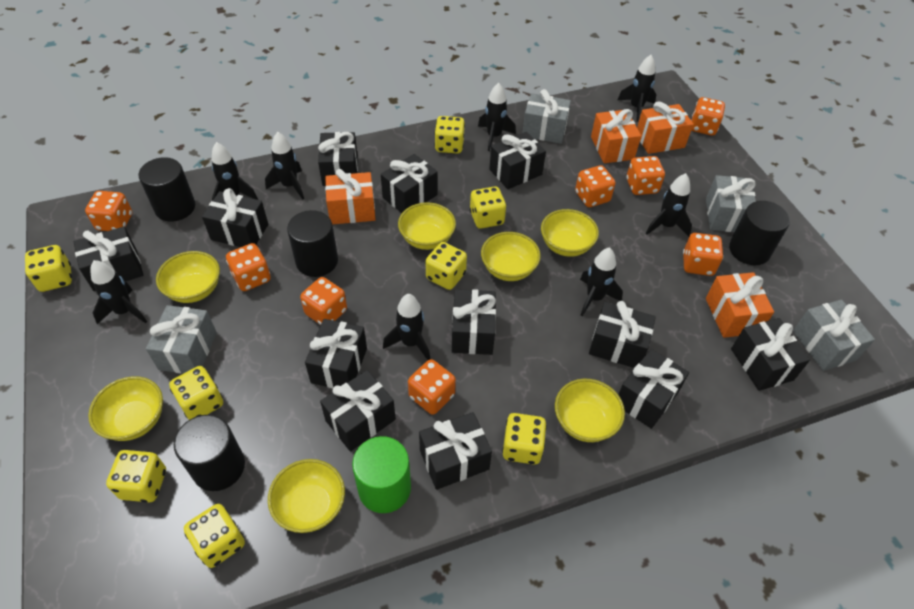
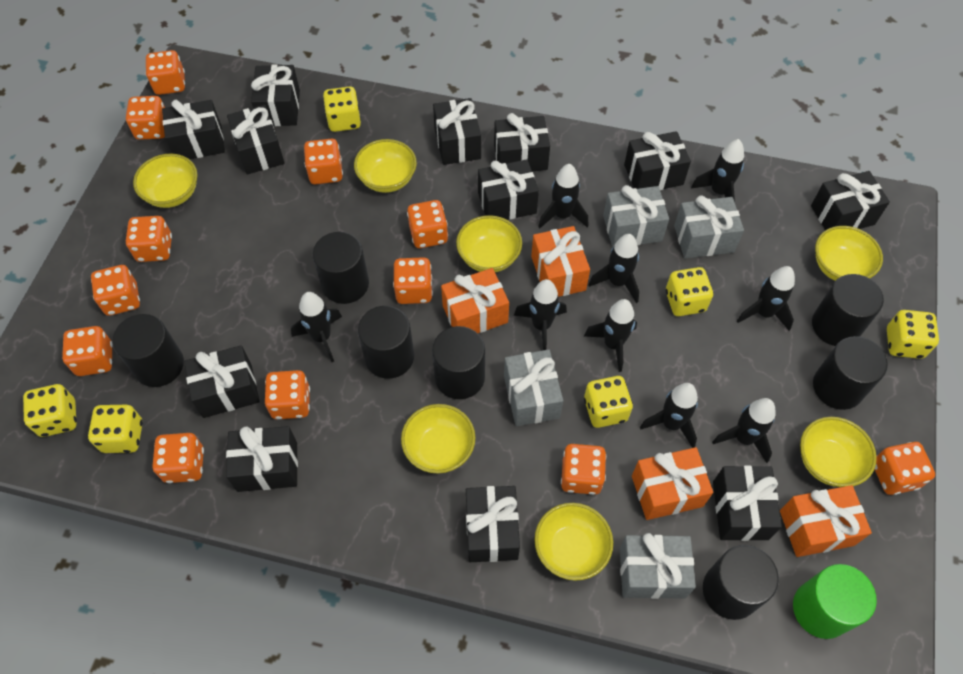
black cylinder: [139,157,195,221] [174,415,245,491] [287,210,338,277] [729,201,790,265] = 4 -> [112,314,184,387] [312,232,369,304] [358,306,414,379] [432,326,485,399] [703,545,779,620] [812,274,884,346] [813,336,888,410] = 7
black rocket: [90,260,147,324] [211,142,258,201] [265,132,304,200] [383,294,430,360] [478,83,516,151] [580,247,623,316] [618,55,656,122] [646,173,692,236] = 8 -> [291,292,342,362] [514,279,567,350] [538,164,588,228] [584,299,637,372] [589,234,639,303] [640,383,698,448] [691,139,744,202] [712,398,776,463] [737,266,795,331] = 9
orange dice: [85,191,132,231] [226,243,271,291] [300,277,347,325] [408,359,456,415] [575,165,616,207] [626,156,665,195] [683,233,723,276] [691,97,725,136] = 8 -> [62,326,113,376] [91,265,140,316] [126,96,165,140] [126,216,172,262] [146,50,185,95] [152,433,204,483] [265,370,310,419] [304,139,343,184] [393,257,433,304] [407,200,448,248] [561,444,606,495] [875,442,935,495] = 12
yellow dice: [25,245,72,292] [106,450,166,503] [169,366,223,420] [184,504,245,568] [426,242,467,290] [434,116,465,154] [470,186,506,229] [502,413,547,465] = 8 -> [23,384,77,437] [88,405,143,453] [323,86,361,132] [584,376,633,428] [666,267,713,316] [887,310,939,359] = 6

